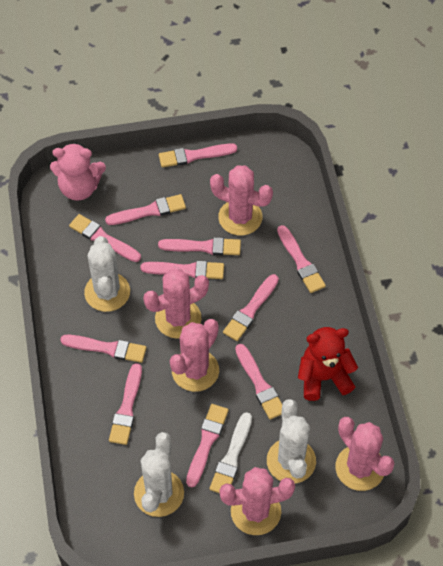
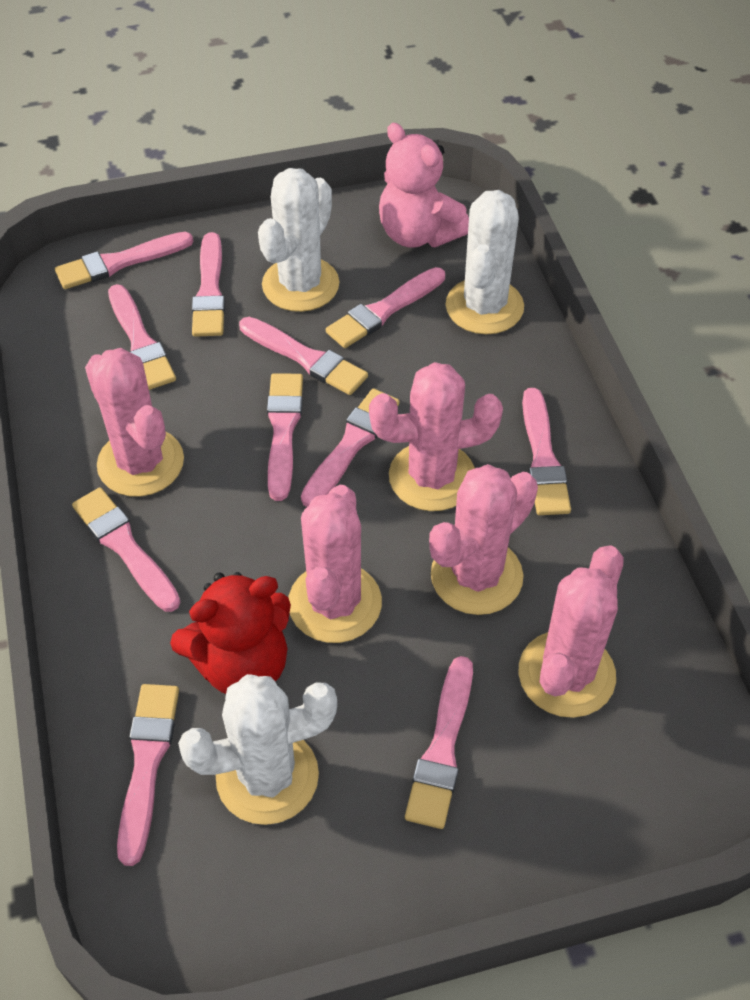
white brush: [210,412,252,493] = 1 -> none = 0

